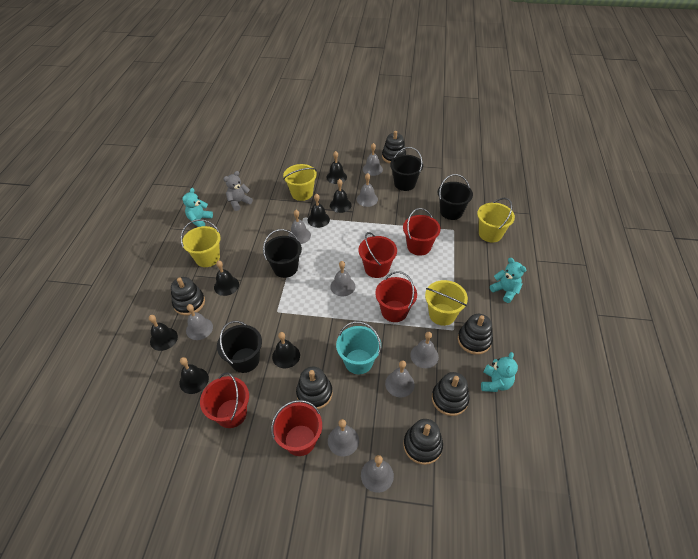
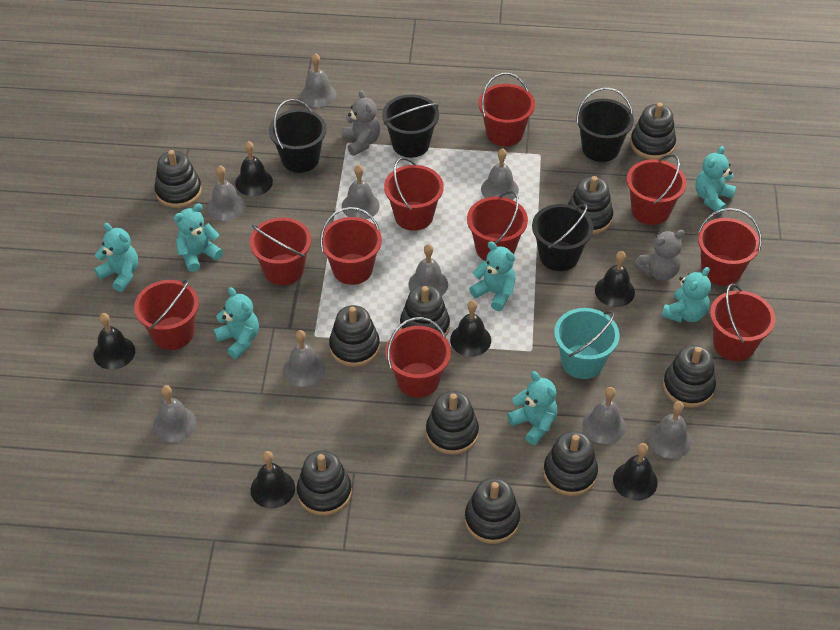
black bell: [149,315,178,351] [179,357,209,394] [214,260,239,296] [272,332,300,368] [308,193,330,228] [326,151,347,184] [330,179,351,213] = 7 -> [93,313,135,370] [235,141,273,196] [251,451,295,509] [450,300,491,357] [595,251,635,307] [613,443,658,500] = 6
black stacking toy: [171,277,205,316] [296,367,333,409] [382,131,406,163] [403,419,443,465] [432,372,469,416] [458,314,493,355] = 6 -> [154,150,202,208] [297,450,352,516] [329,305,380,367] [400,285,450,336] [426,391,479,455] [465,478,520,544] [543,431,598,496] [568,176,613,235] [630,103,676,160] [663,345,716,408] = 10
grey teddy bear: [223,171,253,211] = 1 -> [342,90,380,156] [634,230,685,281] = 2
red bucket: [200,373,249,428] [271,400,322,456] [359,232,397,278] [375,271,417,322] [403,208,441,256] = 5 -> [134,279,199,350] [250,217,311,285] [320,207,382,285] [384,157,444,231] [385,317,451,398] [467,191,528,261] [479,73,535,146] [627,154,686,225] [698,208,762,286] [710,284,775,361] = 10
turquoise teddy bear: [182,188,213,227] [481,352,518,392] [490,258,526,303] = 3 -> [94,223,138,292] [173,203,223,272] [214,287,259,359] [469,241,516,311] [507,371,557,445] [661,267,711,323] [695,146,736,214] = 7
yellow bucket: [181,219,221,267] [283,164,317,201] [425,280,468,326] [477,198,515,243] = 4 -> none = 0

